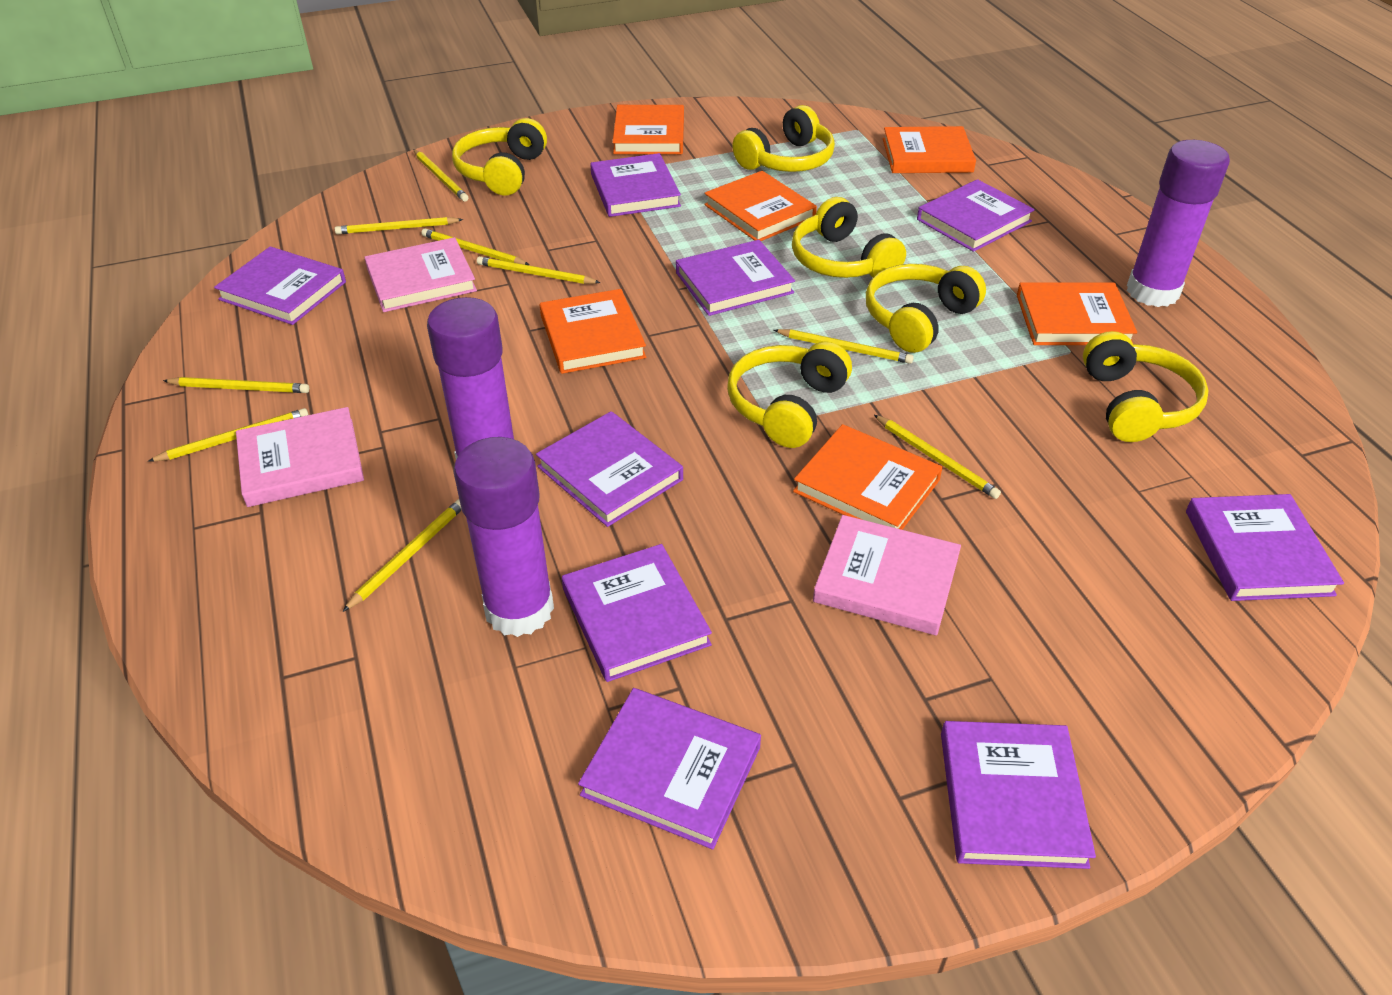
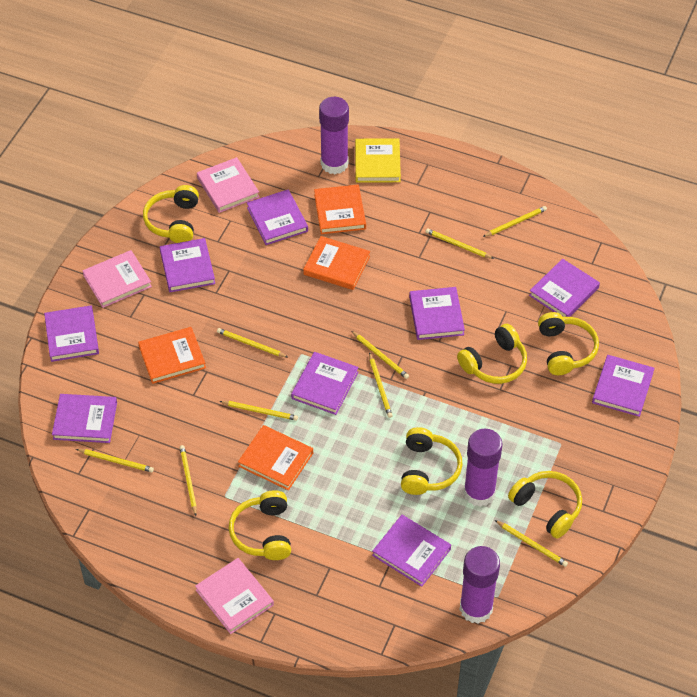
orange book: [540,289,646,374] [612,105,684,154] [704,171,817,241] [793,424,943,530] [883,126,976,173] [1017,283,1137,345] = 6 -> [138,327,206,384] [238,425,313,491] [303,236,370,290] [314,185,366,234] = 4
yellow book: none = 0 -> [355,138,401,183] = 1

